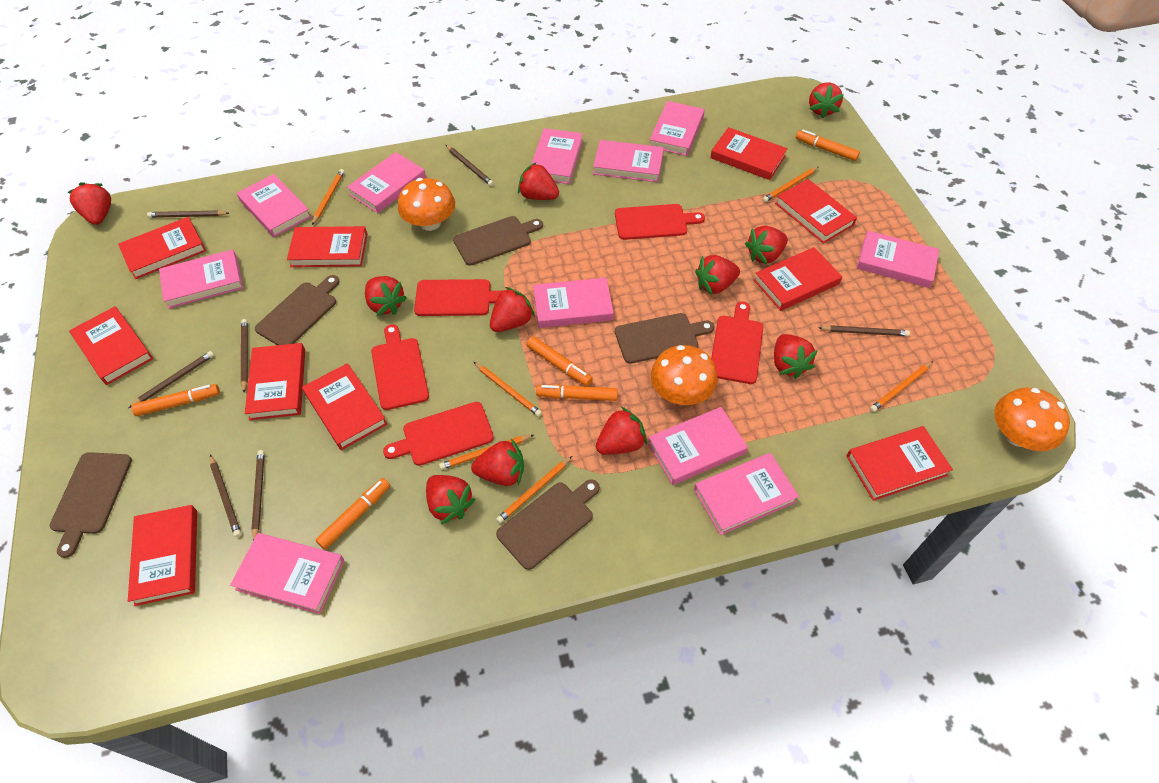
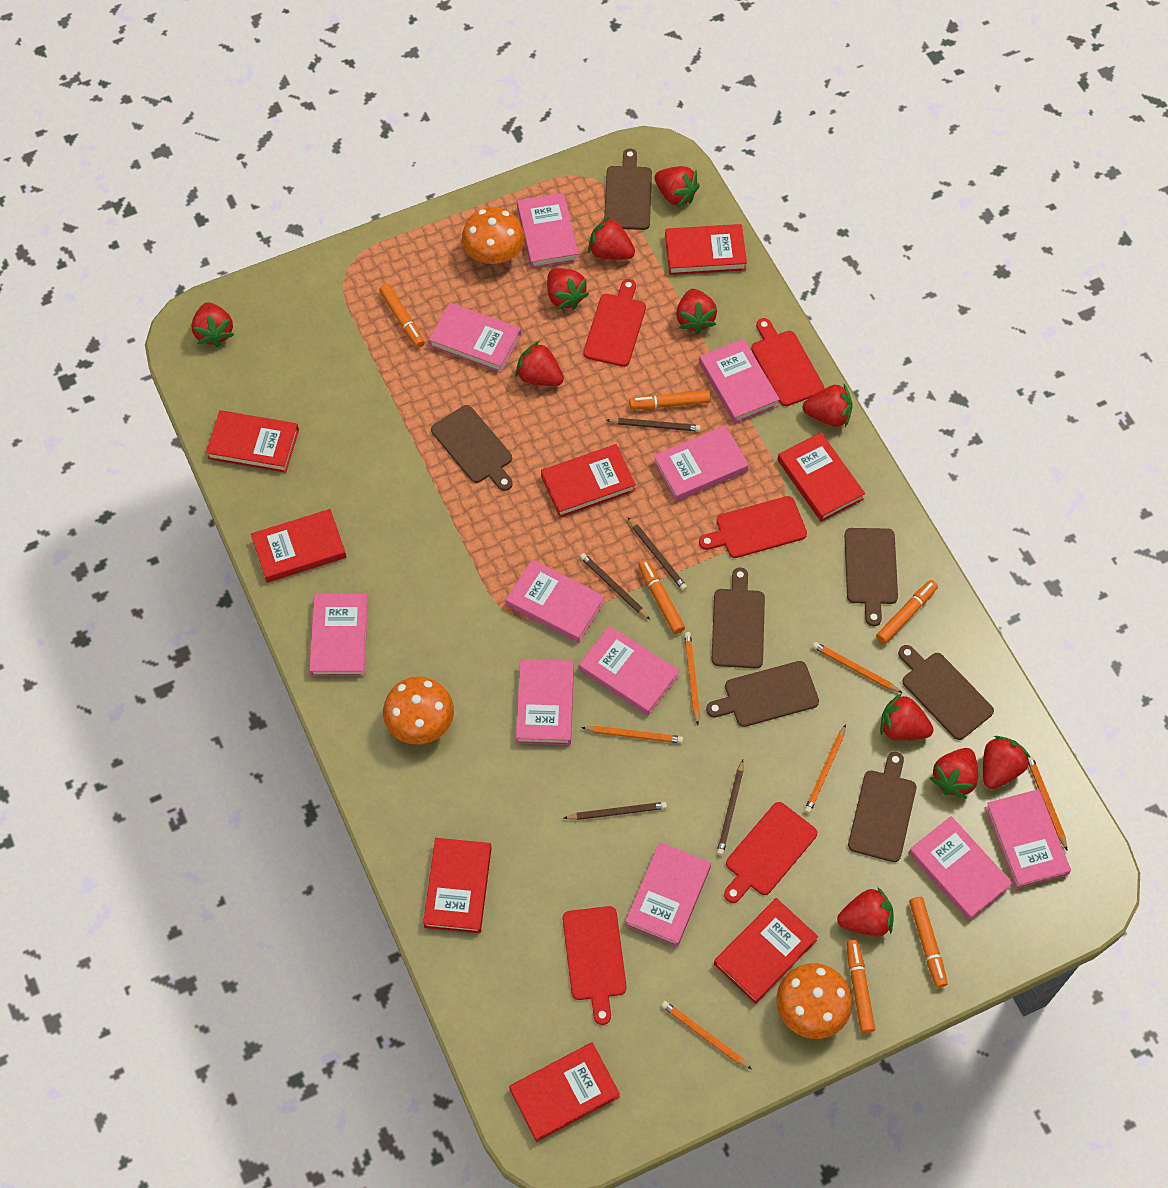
brown cutting board: [49,452,132,558] [255,275,340,345] [453,216,543,266] [496,479,600,570] [615,313,714,364] = 5 -> [431,405,513,491] [604,148,652,230] [706,661,819,727] [712,567,765,668] [844,528,898,626] [848,752,916,862] [898,645,994,740] = 7
brown pencil: [128,351,214,408] [147,211,229,218] [210,455,241,537] [241,319,248,393] [251,450,265,541] [446,145,494,186] [819,325,910,336] = 7 -> [564,802,667,820] [580,553,650,620] [606,418,701,432] [628,517,687,591] [717,760,744,856] = 5
orange marker: [131,384,220,416] [316,478,390,549] [526,336,593,386] [536,385,618,401] [796,130,860,161] = 5 -> [379,284,425,348] [629,390,710,409] [638,559,685,634] [846,940,875,1033] [876,580,938,644] [909,897,948,988] = 6
red book: [69,306,153,385] [118,217,206,279] [128,505,197,606] [245,343,305,420] [287,226,367,267] [302,363,387,450] [710,127,788,180] [754,247,842,311] [775,179,857,243] [846,426,953,501] = 10 -> [206,410,299,473] [251,509,346,583] [423,838,492,933] [509,1042,620,1142] [541,444,636,517] [665,224,747,275] [714,898,818,1004] [777,432,865,522] = 8

